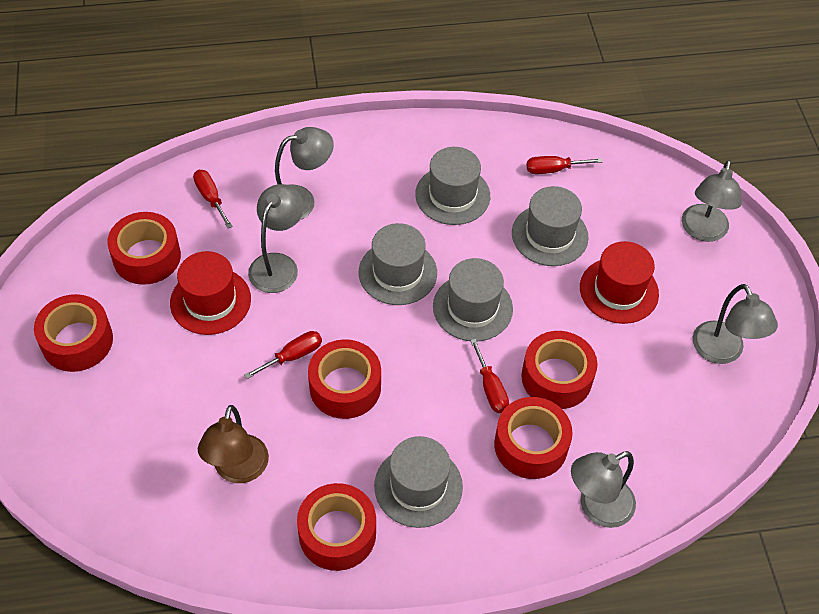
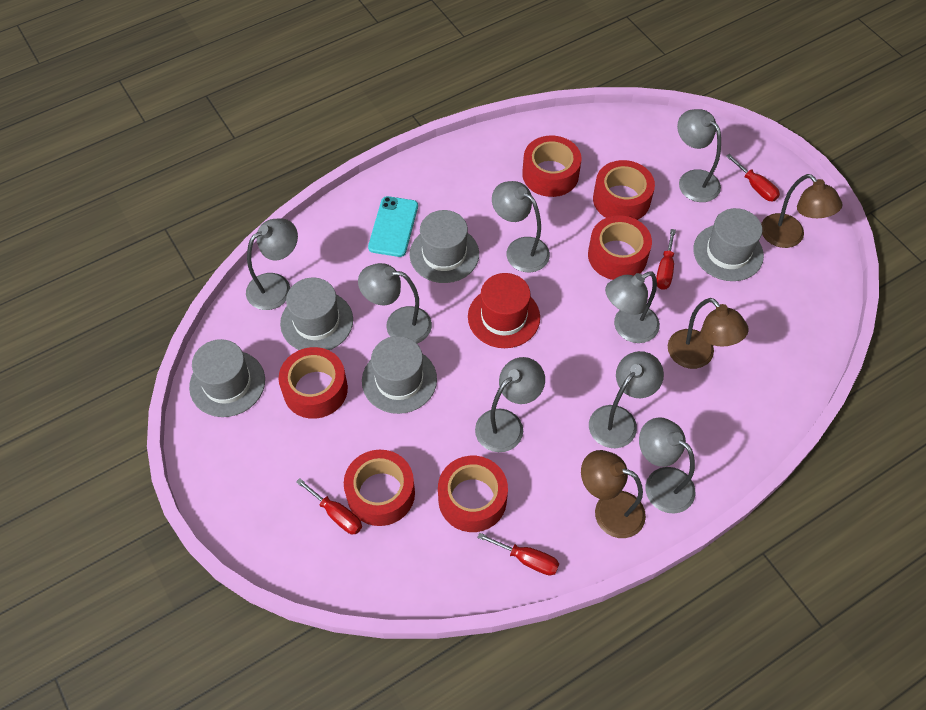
brown lamp: [198,405,269,483] = 1 -> [581,450,646,538] [668,298,749,369] [761,174,842,248] = 3
grey lamp: [248,184,304,293] [275,127,334,220] [571,451,636,528] [682,160,742,242] [693,284,778,364] = 5 -> [246,219,298,310] [358,263,432,343] [475,357,545,452] [492,181,550,272] [589,351,664,448] [605,271,660,343] [639,417,695,514] [677,109,721,202] = 8
red hat: [170,251,251,335] [580,241,659,324] = 2 -> [468,273,540,348] = 1
turquoise phone: none = 0 -> [368,196,418,257] = 1

